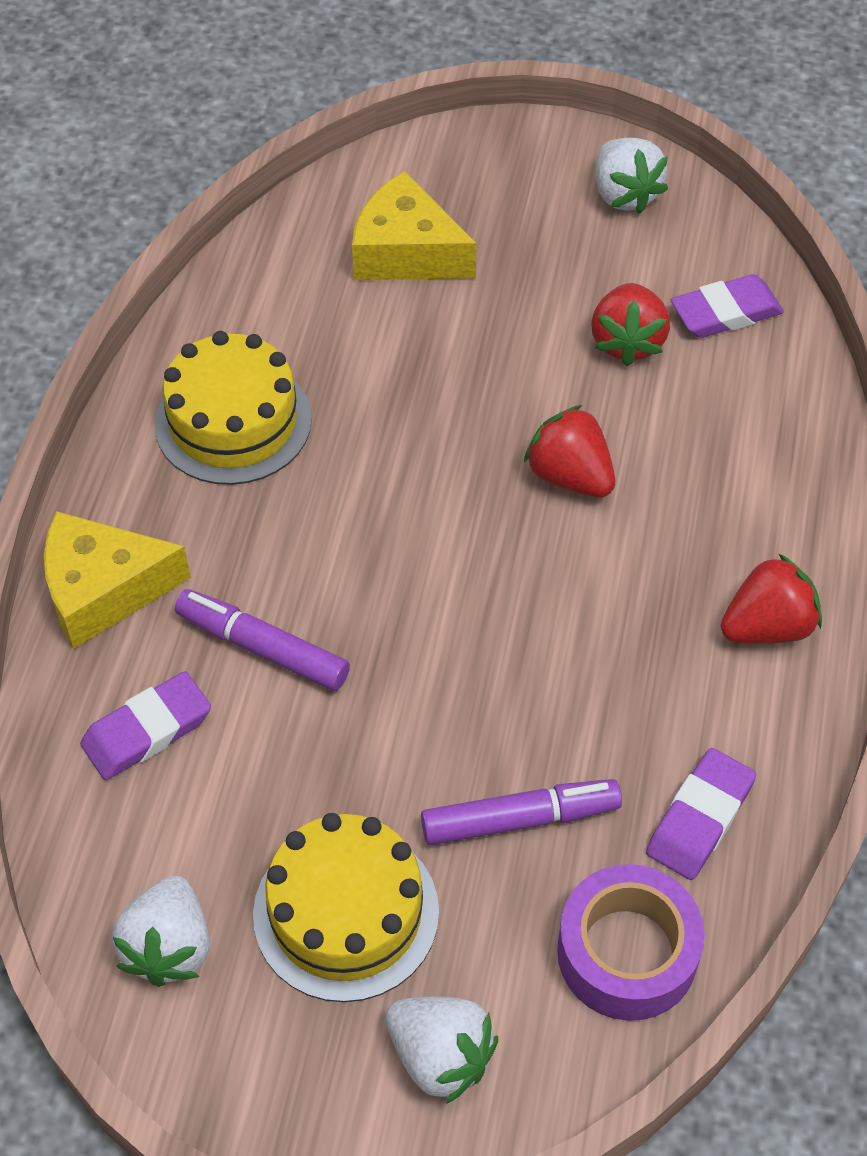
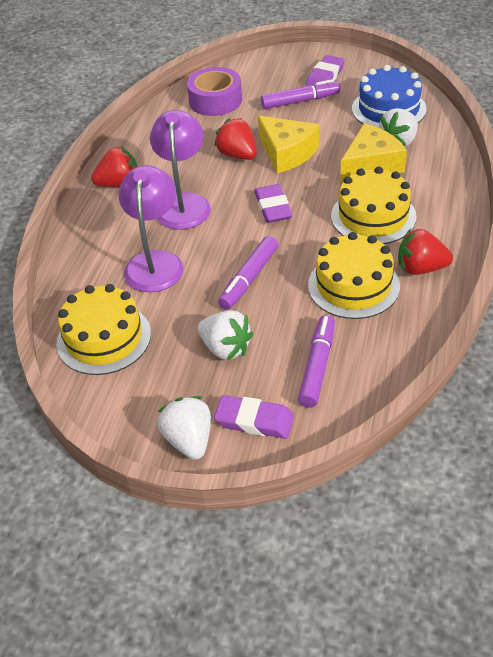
blue cake: none = 0 -> [352,65,427,128] = 1
purple lamp: none = 0 -> [119,165,183,292] [150,110,211,230] = 2
purple marker: [175,589,350,691] [421,779,622,845] = 2 -> [218,236,278,310] [261,79,340,109] [298,315,335,408] = 3
yellow cake: [155,331,312,485] [253,813,439,1002] = 2 -> [57,284,151,375] [308,232,400,319] [331,167,417,244] = 3

